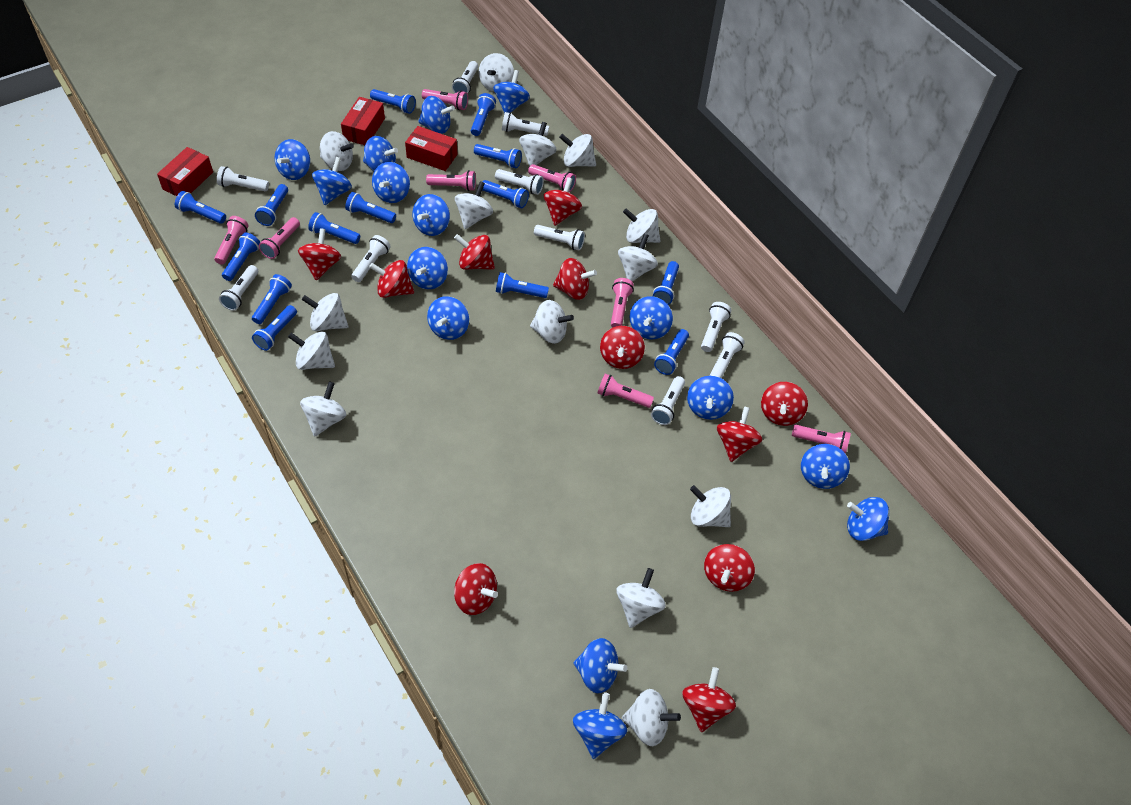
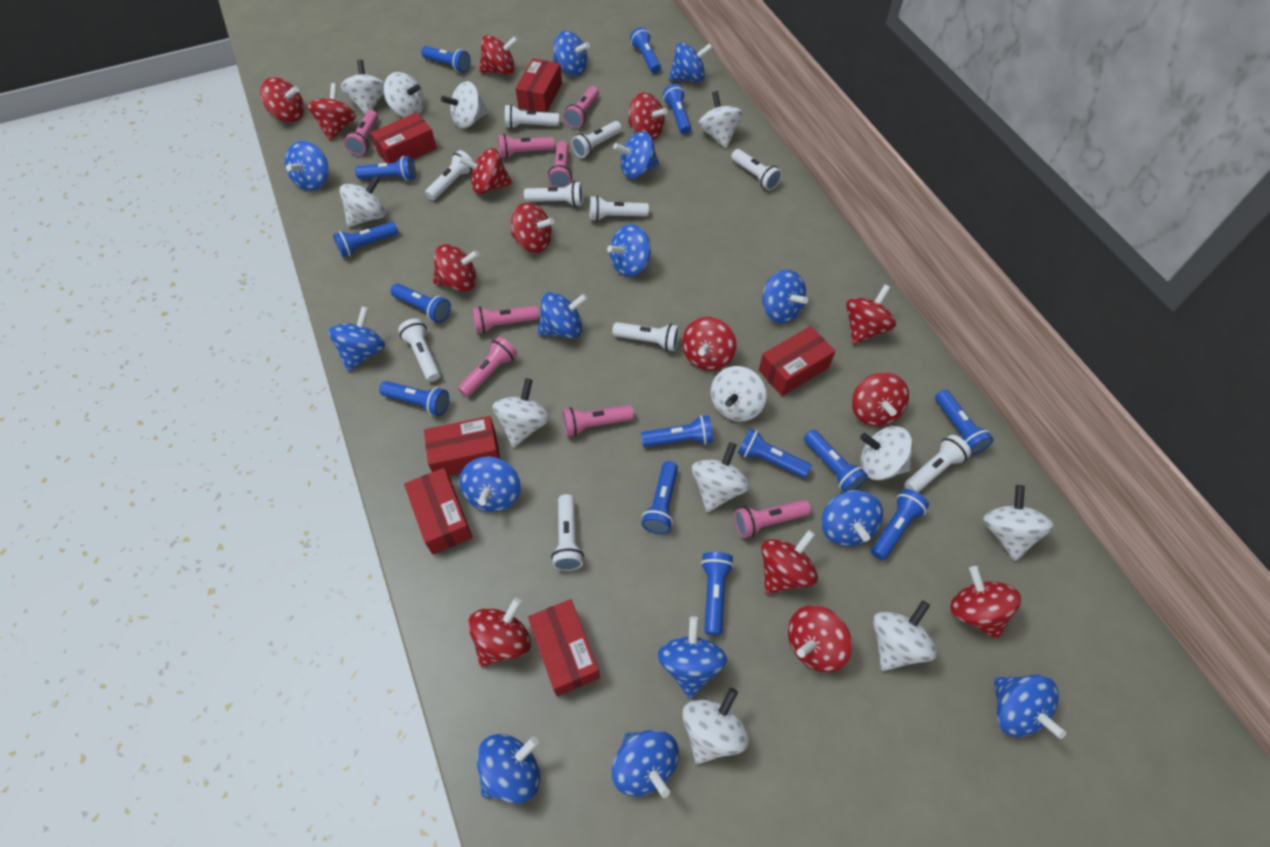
blue spinning top: [274,139,310,180] [312,157,352,205] [363,136,398,172] [372,162,410,203] [407,247,448,289] [412,194,450,236] [418,96,455,134] [427,296,469,340] [493,70,530,114] [573,638,627,693] [573,692,627,759] [630,296,673,339] [687,376,734,420] [801,444,850,489] [847,497,889,541] = 15 -> [285,141,329,191] [328,306,385,371] [459,456,521,512] [477,734,540,804] [538,292,588,338] [553,31,590,76] [607,224,651,277] [612,730,679,798] [613,131,659,179] [658,616,727,698] [669,42,713,82] [762,270,808,323] [821,490,883,546] [994,675,1066,739] = 14
red box: [157,147,213,196] [341,97,385,145] [405,126,457,171] = 3 -> [371,112,437,163] [404,468,473,554] [424,416,500,476] [515,58,562,112] [528,599,600,696] [759,326,835,396] = 6
red spinning top: [298,228,341,281] [369,260,414,298] [454,234,495,270] [454,563,498,615] [543,177,582,226] [553,258,597,300] [600,326,645,369] [682,667,736,732] [704,544,755,592] [717,406,762,462] [761,382,808,426] = 11 -> [260,77,304,122] [308,83,356,141] [433,244,479,292] [459,148,512,194] [468,598,531,667] [479,35,518,75] [511,202,554,253] [628,92,668,140] [682,317,736,371] [761,530,818,594] [788,605,852,673] [846,284,896,345] [852,372,909,426] [950,566,1021,639] = 14
white spinning top: [288,332,335,370] [300,381,346,437] [302,293,348,331] [320,131,354,171] [455,181,493,229] [479,53,514,92] [519,122,557,167] [530,300,574,344] [559,134,596,167] [616,568,666,628] [618,234,658,281] [622,689,681,746] [623,208,660,243] [690,485,731,527] = 14 -> [340,60,384,114] [340,175,386,227] [383,72,424,118] [441,81,489,129] [493,378,550,448] [682,688,749,764] [692,442,750,512] [698,91,743,148] [711,366,767,422] [860,426,913,480] [873,600,937,671] [983,485,1054,561] = 12

